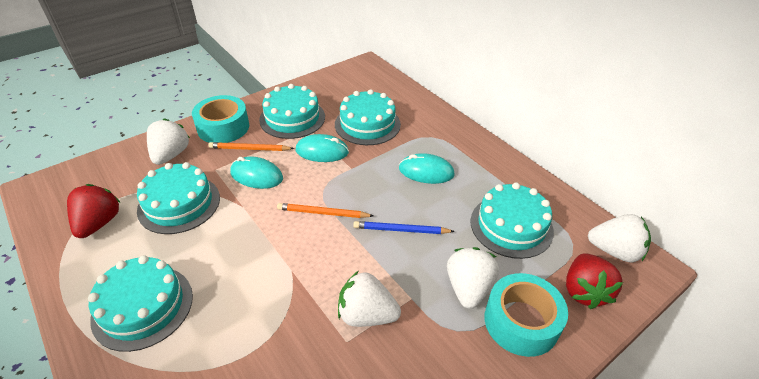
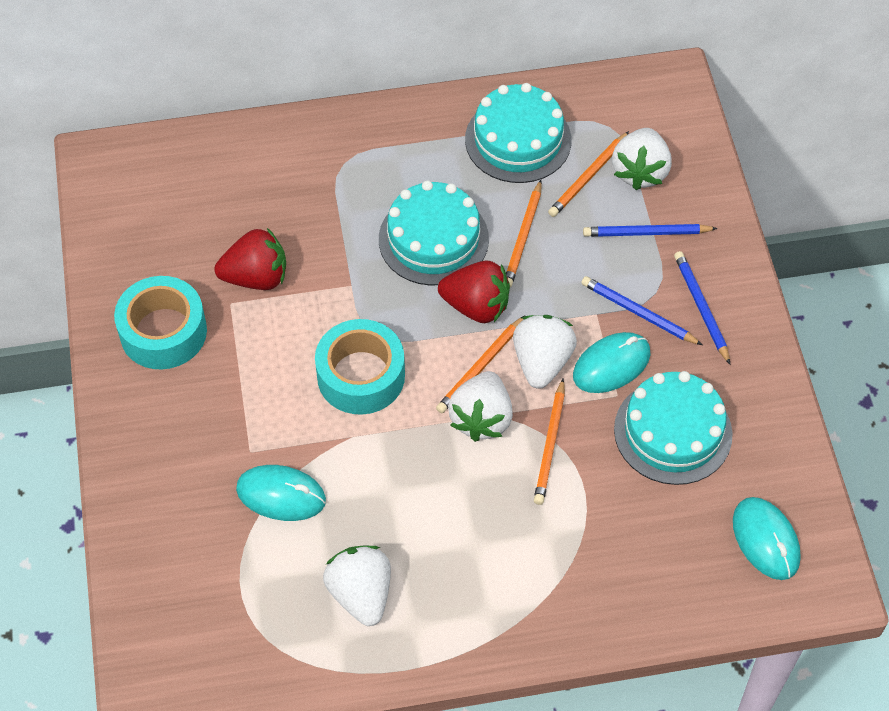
blue pencil: [353,221,455,234] = 1 -> [581,276,702,345] [583,224,718,237] [674,251,730,364] = 3
orange pencil: [208,142,294,151] [277,203,373,218] = 2 -> [436,316,524,413] [506,180,542,287] [534,378,565,505] [548,131,629,217] = 4
turquoise cake: [88,255,193,352] [137,162,220,234] [259,84,325,139] [335,89,401,145] [470,183,554,259] = 5 -> [379,180,489,285] [465,83,571,183] [614,371,732,485] = 3

